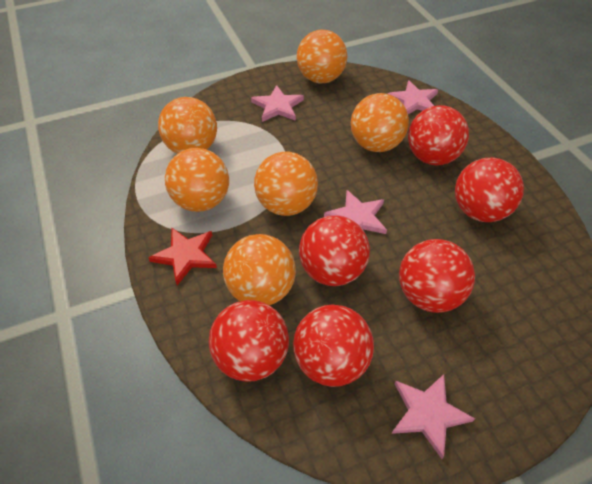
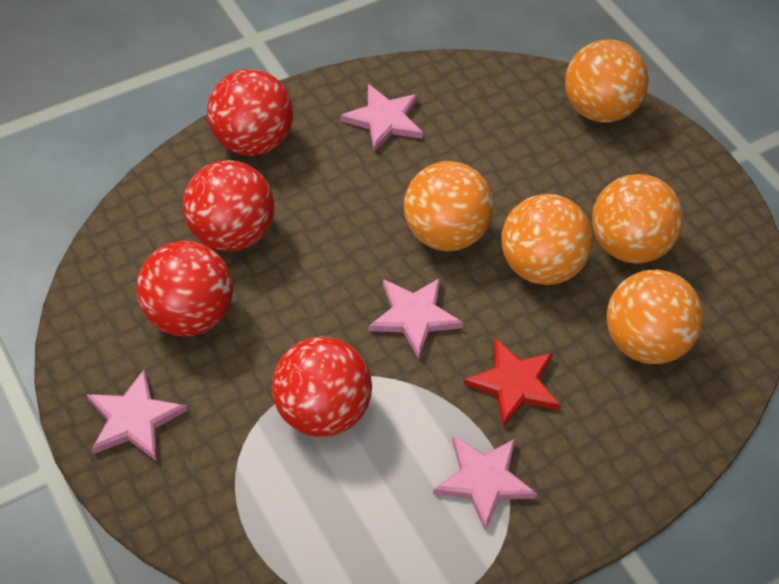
orange ball: [158,97,217,154] [165,148,229,212] [223,234,296,305] [254,151,318,216] [297,30,347,83] [351,93,409,152] = 6 -> [404,161,493,251] [501,194,593,285] [565,39,648,123] [592,174,683,264] [606,270,703,364] = 5
red ball: [209,300,289,382] [293,304,374,387] [299,215,370,286] [399,239,475,313] [408,105,469,165] [455,158,524,222] = 6 -> [136,241,233,336] [183,160,274,251] [207,69,293,156] [272,336,372,437] = 4

